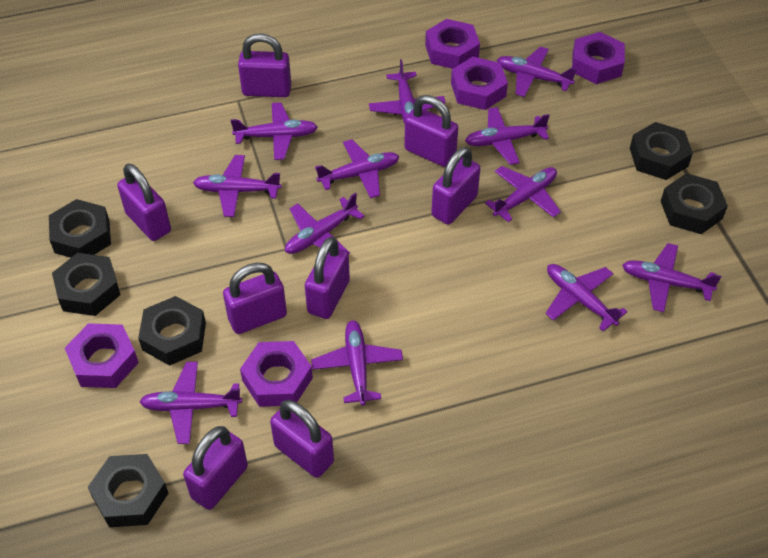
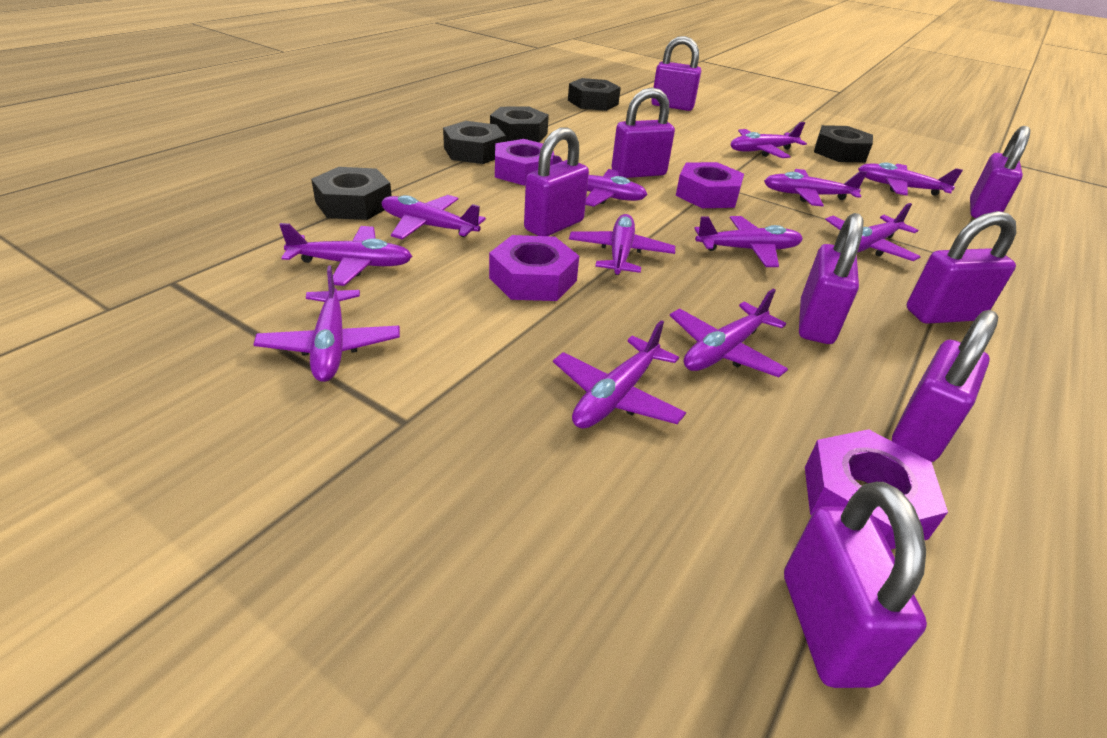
black nut: [49,199,111,258] [52,253,120,316] [88,454,168,527] [138,296,206,366] [630,122,693,180] [661,173,728,234] = 6 -> [311,167,392,220] [443,121,506,164] [490,106,549,143] [568,78,621,111] [814,125,873,162] = 5
purple nut: [65,323,139,388] [240,341,313,407] [425,19,480,69] [451,57,508,110] [572,32,625,84] = 5 -> [489,235,579,301] [495,139,554,186] [676,162,744,208] [805,429,948,549] = 4

